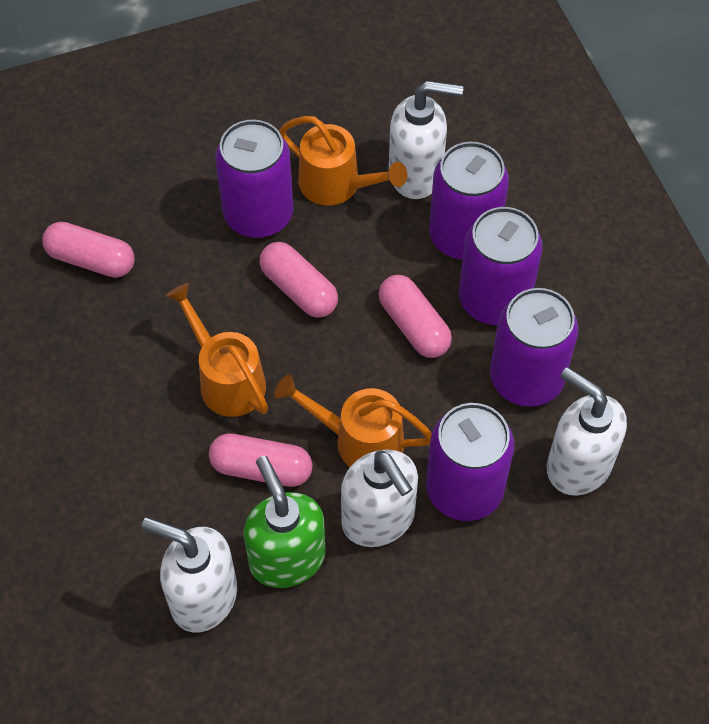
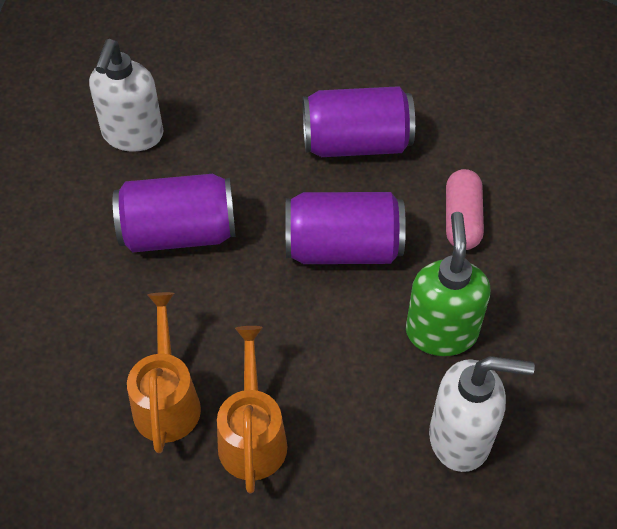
orange watering can: [166,283,268,417] [274,375,432,467] [279,116,407,206] = 3 -> [127,292,201,453] [217,326,288,493] = 2
pink capsule: [42,222,134,278] [209,434,312,487] [259,242,338,318] [379,275,452,358] = 4 -> [446,169,484,250] = 1
purple can: [215,120,294,238] [426,403,514,521] [429,142,509,260] [459,207,543,325] [490,288,578,407] = 5 -> [113,174,236,252] [285,192,406,264] [303,86,415,157] = 3
white soap dispenser: [142,517,237,632] [341,449,418,547] [389,81,463,199] [547,367,627,496] = 4 -> [89,39,163,152] [429,356,535,472] = 2

